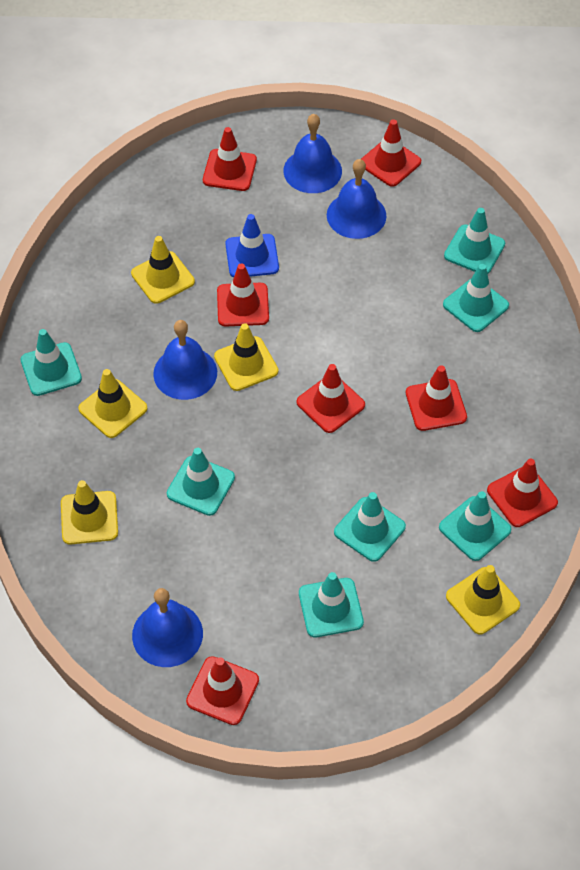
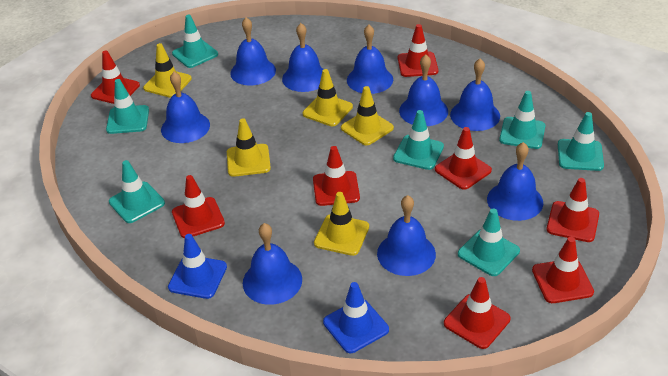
blue bell: [132,588,203,667] [153,320,217,400] [283,114,342,193] [327,159,387,239] = 4 -> [161,72,210,143] [230,17,276,85] [243,223,302,305] [282,23,324,92] [347,25,393,94] [377,195,436,276] [399,54,448,126] [450,58,500,131] [487,142,543,221] = 9
blue traffic cone: [225,214,279,277] = 1 -> [168,234,227,299] [323,282,389,353] = 2
red traffic cone: [186,656,259,725] [203,127,257,191] [217,263,269,327] [297,364,365,433] [361,119,421,187] [406,365,467,431] [487,459,558,527] = 7 -> [91,50,140,104] [172,175,225,238] [313,146,360,206] [398,24,438,77] [435,127,492,190] [444,277,511,349] [532,237,594,303] [546,178,599,242] = 8

